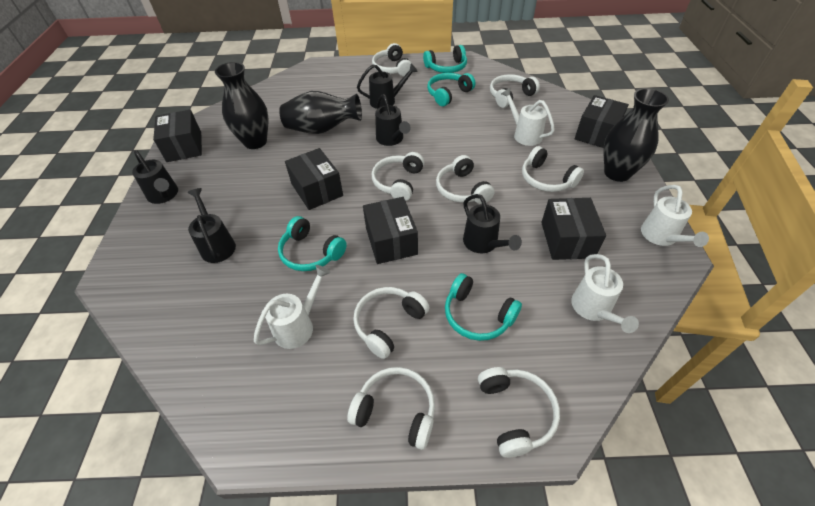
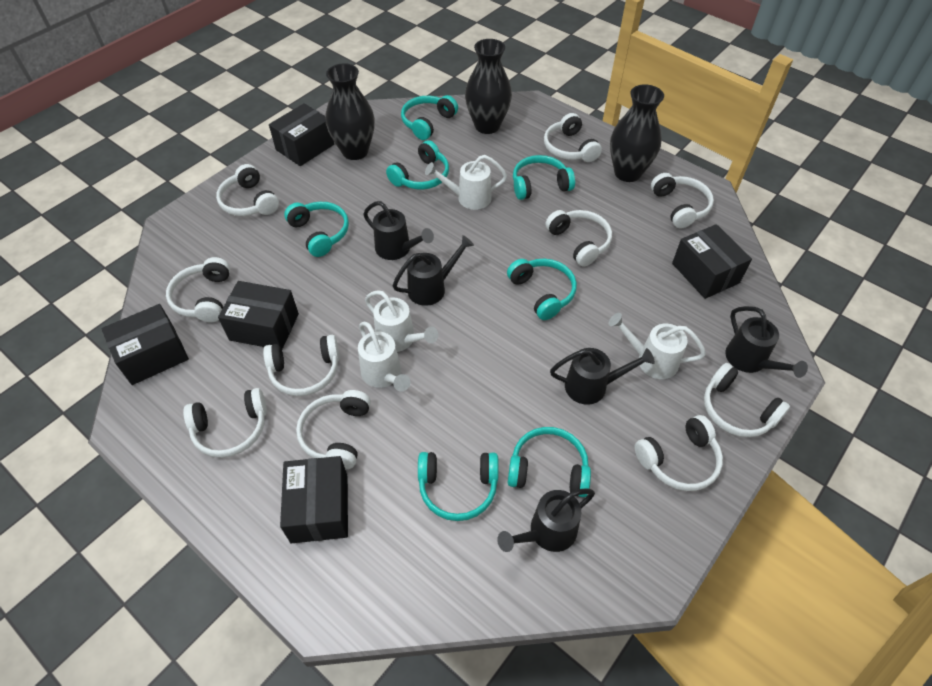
turquoise headphones: [278,216,347,271] [423,45,467,73] [427,73,476,106] [445,273,522,341] = 4 -> [284,202,349,257] [386,140,449,190] [401,95,458,140] [418,452,499,521] [507,259,577,320] [508,427,591,497] [513,155,575,200] = 7
white headphones: [347,367,435,450] [353,287,430,359] [372,43,412,76] [372,152,424,201] [436,155,494,204] [478,367,560,458] [490,74,540,108] [522,146,584,192] = 8 -> [166,257,230,322] [183,388,267,458] [216,164,279,216] [263,335,339,396] [296,390,371,469] [544,113,602,162] [546,210,612,267] [635,415,723,491] [651,173,714,229] [704,363,790,437] = 10

